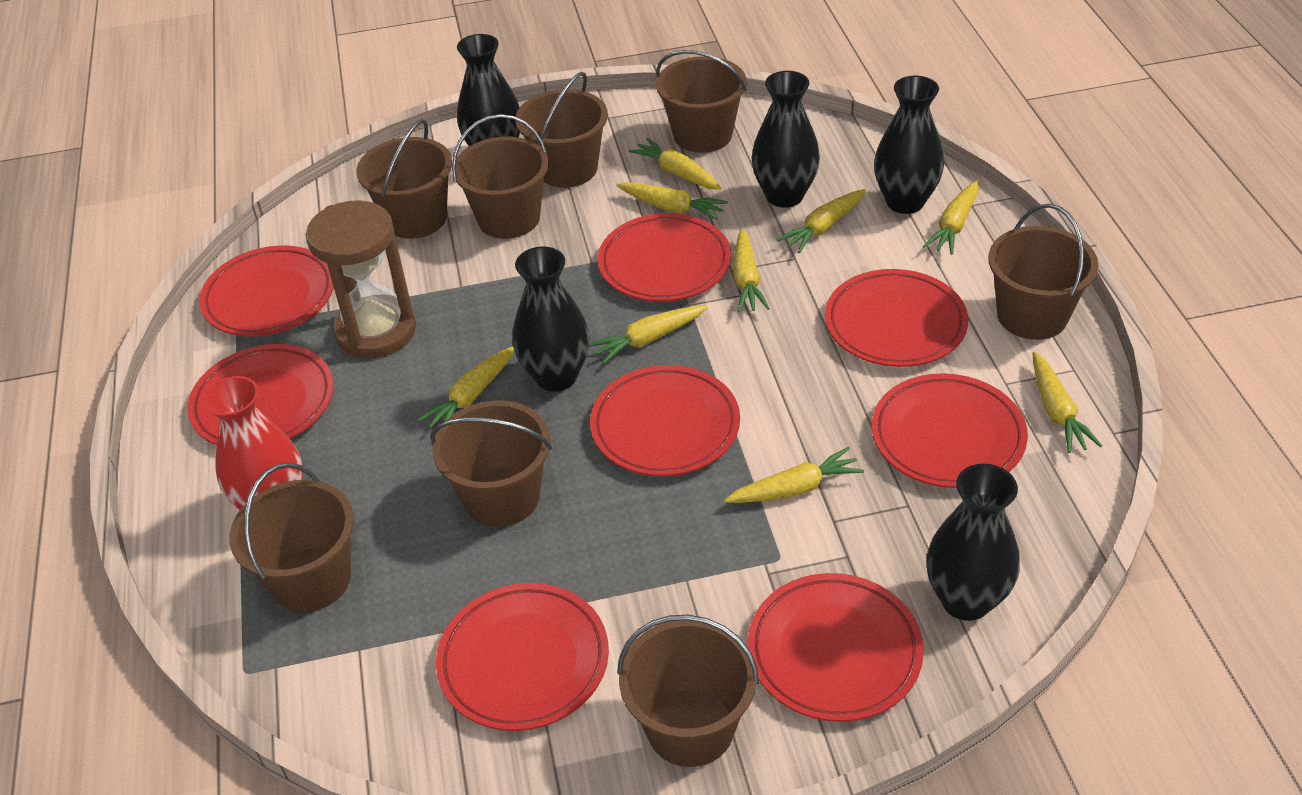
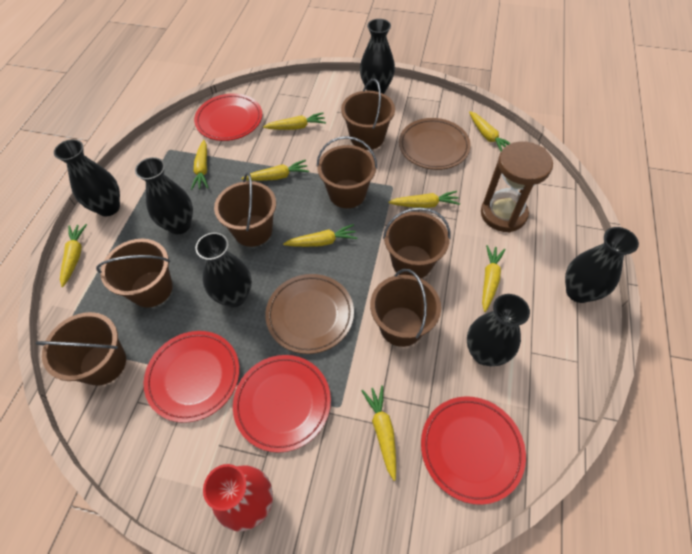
black vase: [457,34,520,146] [512,246,590,392] [751,71,820,208] [874,76,944,214] [927,463,1020,621] = 5 -> [54,139,120,216] [135,157,193,234] [195,233,252,307] [360,19,395,94] [467,294,530,366] [565,227,639,303] = 6
brown bucket: [229,463,354,612] [356,119,452,239] [430,400,552,527] [452,114,549,239] [515,72,608,188] [617,615,759,767] [656,50,747,153] [988,204,1099,340] = 8 -> [36,312,126,386] [96,239,173,308] [214,172,276,247] [317,136,377,208] [341,79,395,150] [370,269,441,347] [383,207,451,278] = 7
brown plate: none = 0 -> [265,274,354,354] [399,118,471,170] = 2
red plate: [188,344,334,445] [199,245,334,336] [436,583,609,731] [590,365,740,476] [598,213,731,302] [748,573,924,722] [825,269,968,367] [872,373,1028,488] = 8 -> [144,331,239,423] [194,93,262,141] [233,355,331,453] [421,396,526,505] = 4

